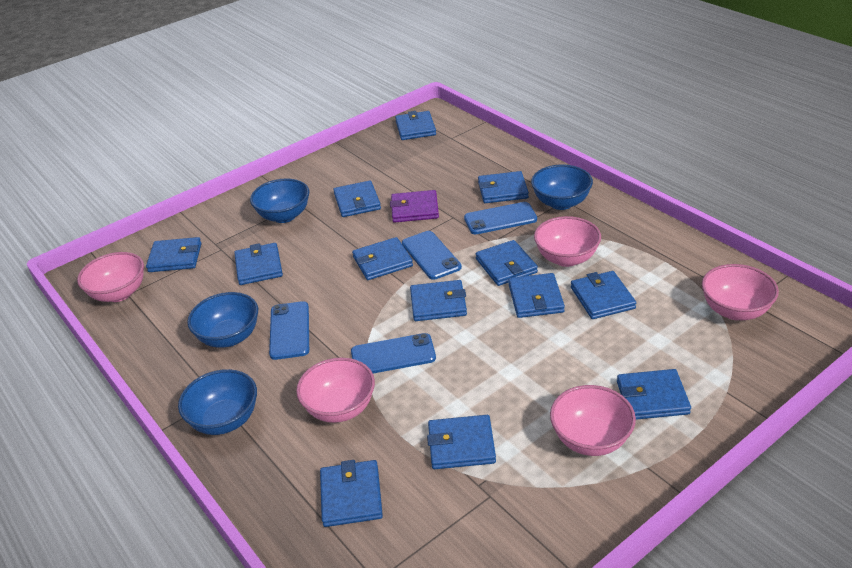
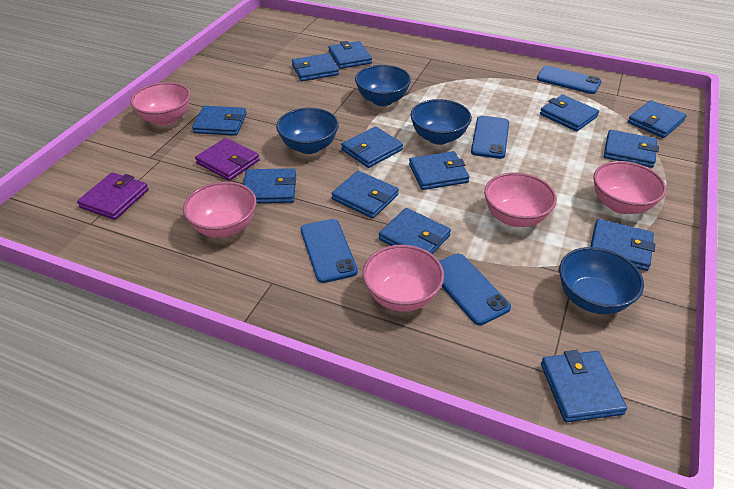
purple wallet: [390,190,439,223] = 1 -> [77,172,149,220] [195,138,260,181] = 2

